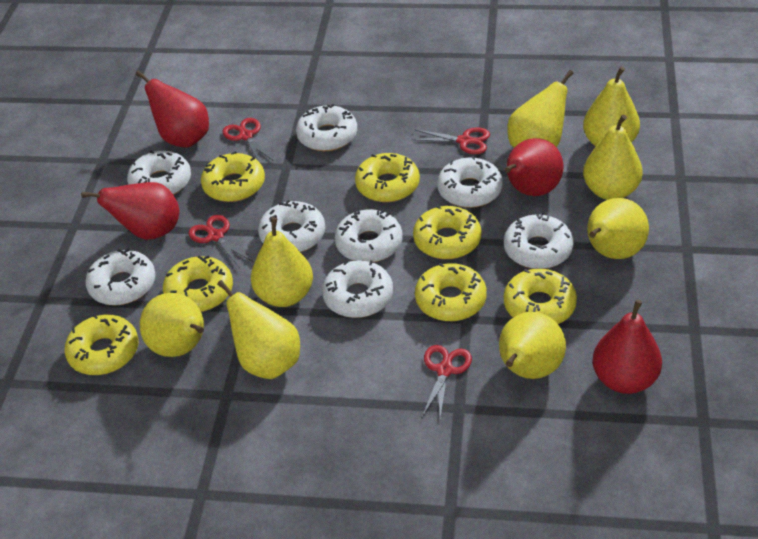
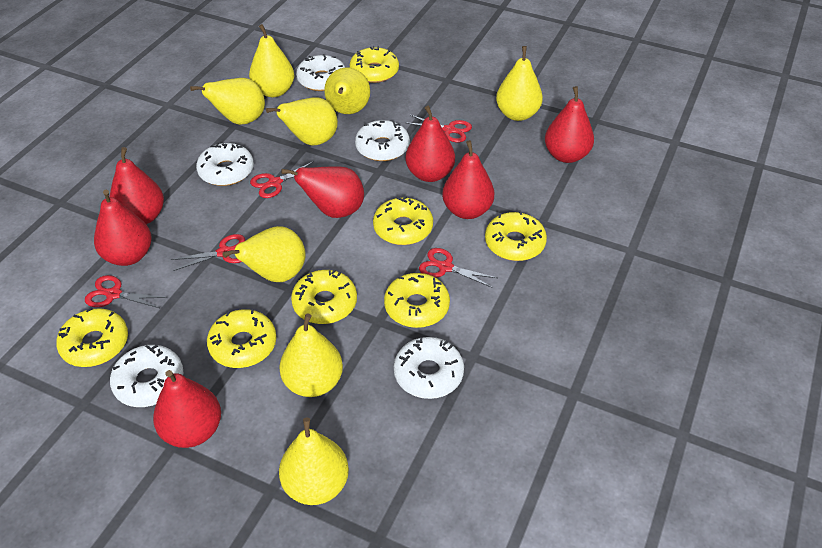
red pear: [81,182,179,240] [136,71,209,147] [505,138,564,196] [593,300,662,394] = 4 -> [94,190,152,266] [109,147,164,224] [153,370,221,448] [281,167,364,218] [405,106,455,182] [442,140,494,219] [545,86,594,163] = 7
red scissors: [188,215,254,268] [223,118,274,162] [412,127,490,154] [422,345,472,419] = 4 -> [85,275,168,309] [170,234,245,271] [250,161,314,198] [405,115,472,142] [419,248,497,288] = 5
white donut: [85,249,156,305] [127,150,191,195] [258,200,325,252] [296,104,357,151] [322,260,393,318] [335,209,402,262] [437,155,503,208] [504,213,573,269] = 8 -> [110,344,183,407] [196,143,254,186] [296,54,345,91] [355,120,410,161] [394,337,464,399] = 5

